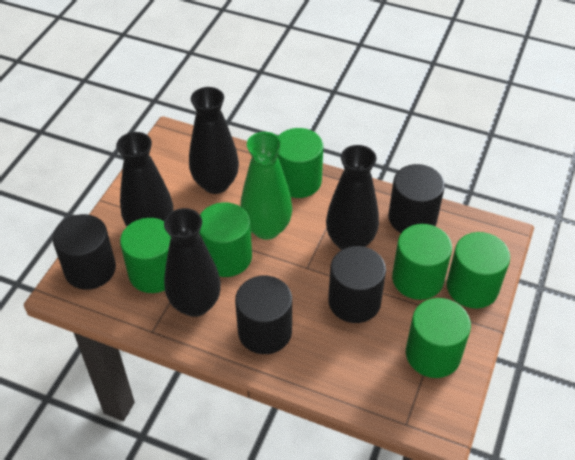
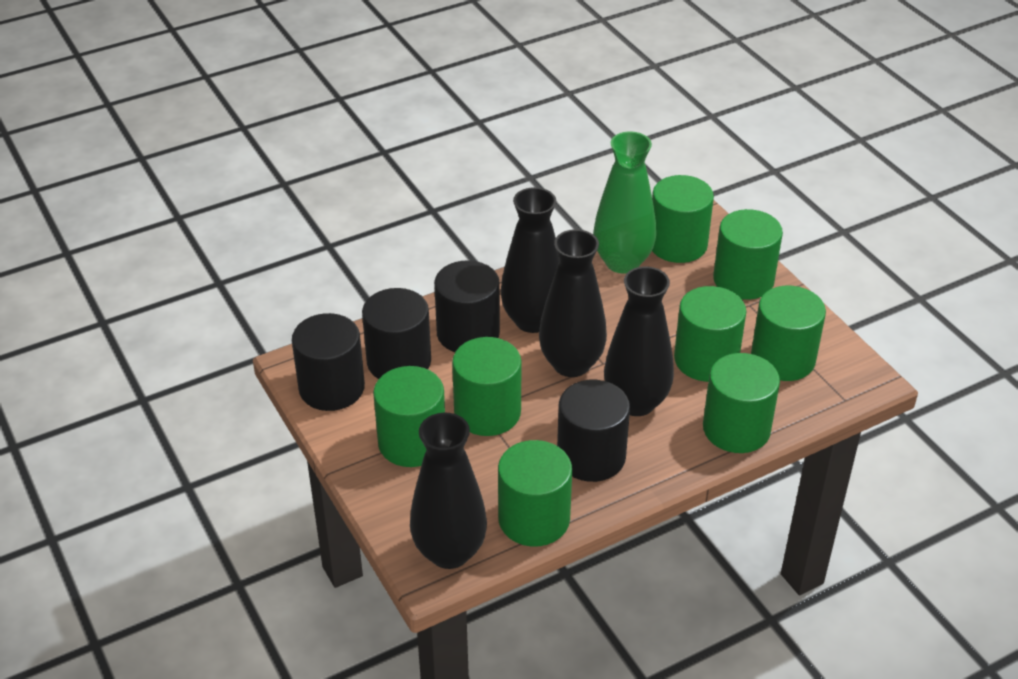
green cylinder: [120,218,171,293] [199,202,252,277] [277,128,323,198] [392,224,452,300] [406,298,471,378] [447,232,510,308] = 6 -> [373,366,445,467] [452,337,522,436] [498,440,572,547] [652,175,714,263] [674,286,747,382] [703,353,780,453] [713,209,783,300] [751,286,826,381] = 8

